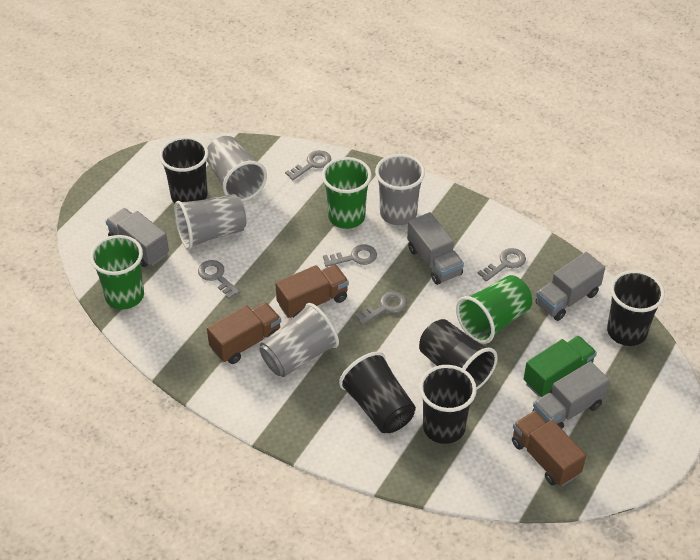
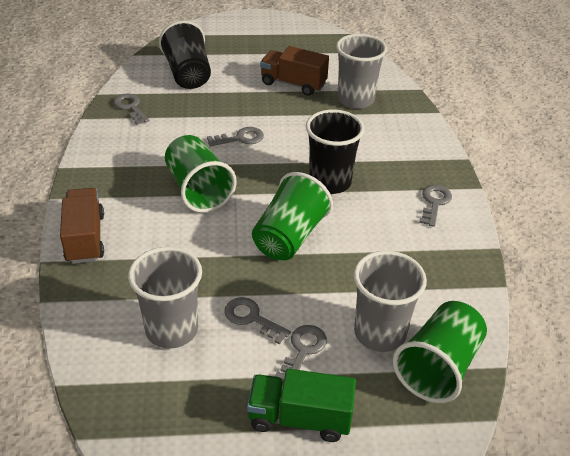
black cup: [159,137,208,203] [339,352,416,433] [419,319,498,389] [419,365,477,444] [607,270,665,346] = 5 -> [159,20,211,89] [306,110,364,194] = 2
brown truck: [207,302,281,364] [275,265,349,318] [512,411,586,486] = 3 -> [60,188,104,264] [260,46,329,96] = 2
grey cup: [175,194,246,249] [207,136,267,201] [260,303,339,377] [375,154,425,225] = 4 -> [128,246,202,349] [336,34,387,109] [354,251,427,352] = 3
grey truck: [106,208,169,267] [407,212,464,285] [533,361,610,429] [535,252,605,321] = 4 -> none = 0

